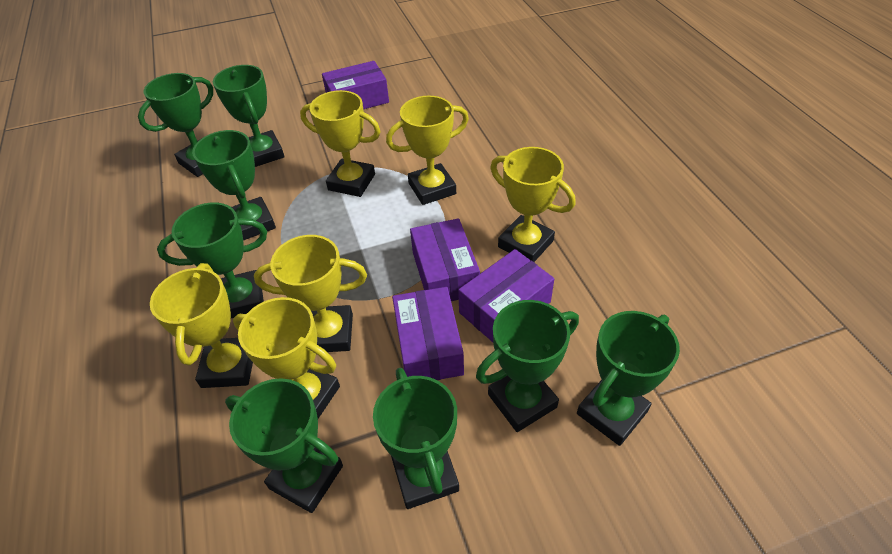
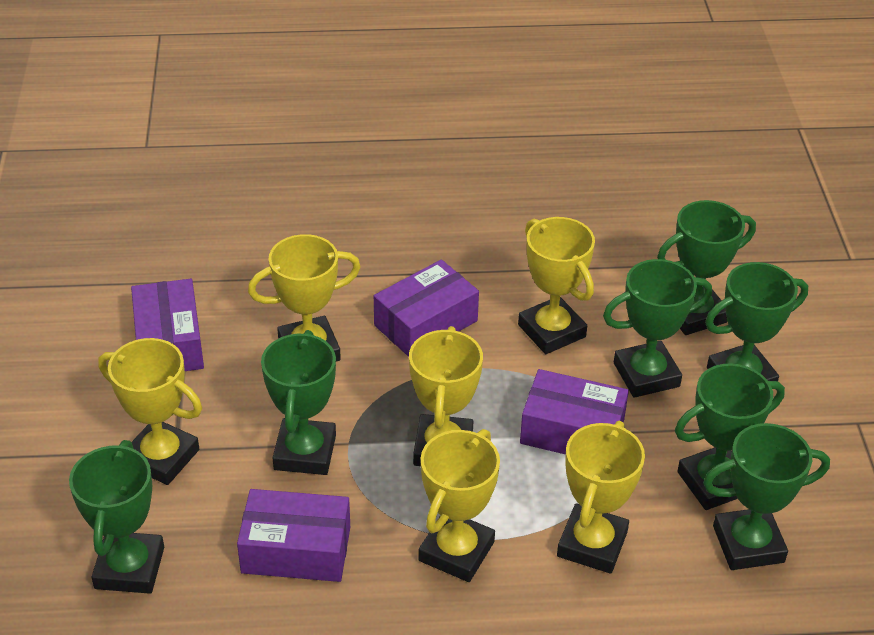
green trophy: [138,73,213,177] [157,203,267,318] [192,130,276,241] [213,65,284,167] [225,378,343,513] [373,368,459,509] [476,300,579,432] [577,311,680,446] = 8 -> [69,440,164,594] [261,330,336,475] [603,259,712,398] [657,200,756,335] [675,363,785,510] [703,423,830,570] [705,262,808,381] = 7

